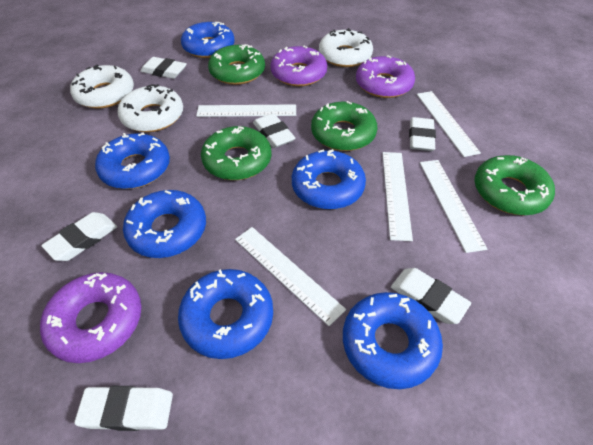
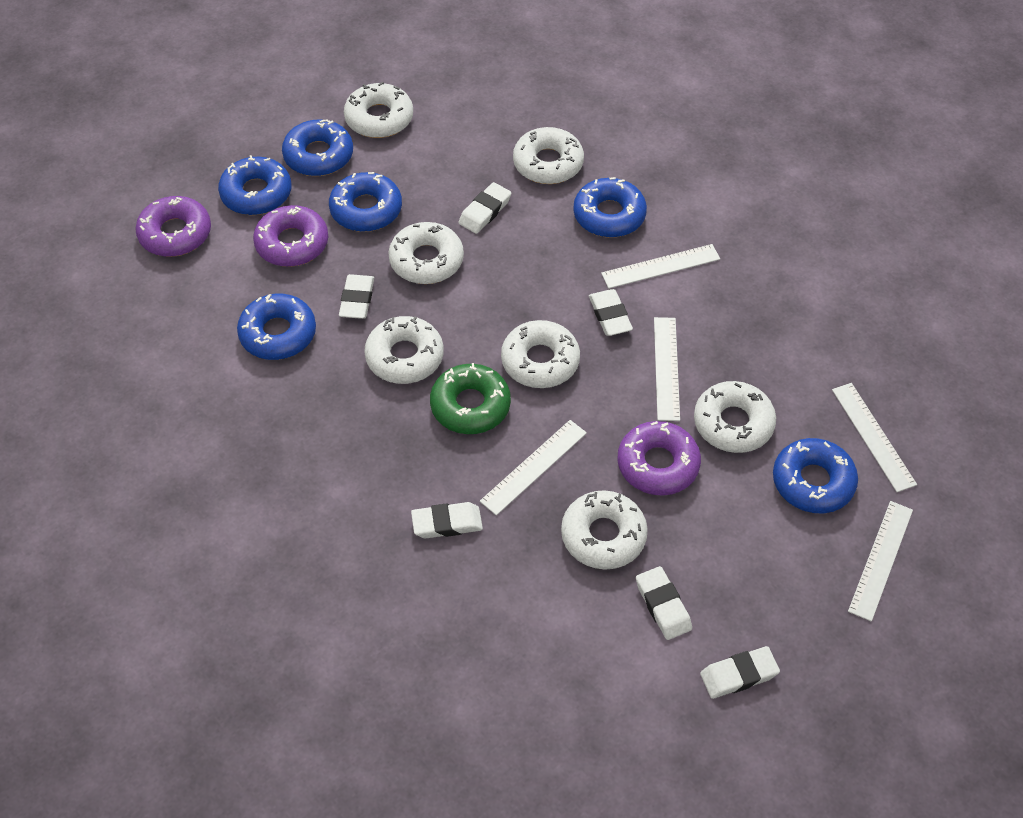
green donut: [201,126,271,180] [208,44,265,85] [311,101,378,151] [474,155,555,215] = 4 -> [430,363,511,434] = 1
white donut: [70,64,134,109] [118,84,183,132] [319,28,373,67] = 3 -> [344,82,413,138] [364,316,444,384] [388,222,464,284] [501,320,580,388] [513,127,584,184] [561,490,648,570] [694,381,776,453] = 7

